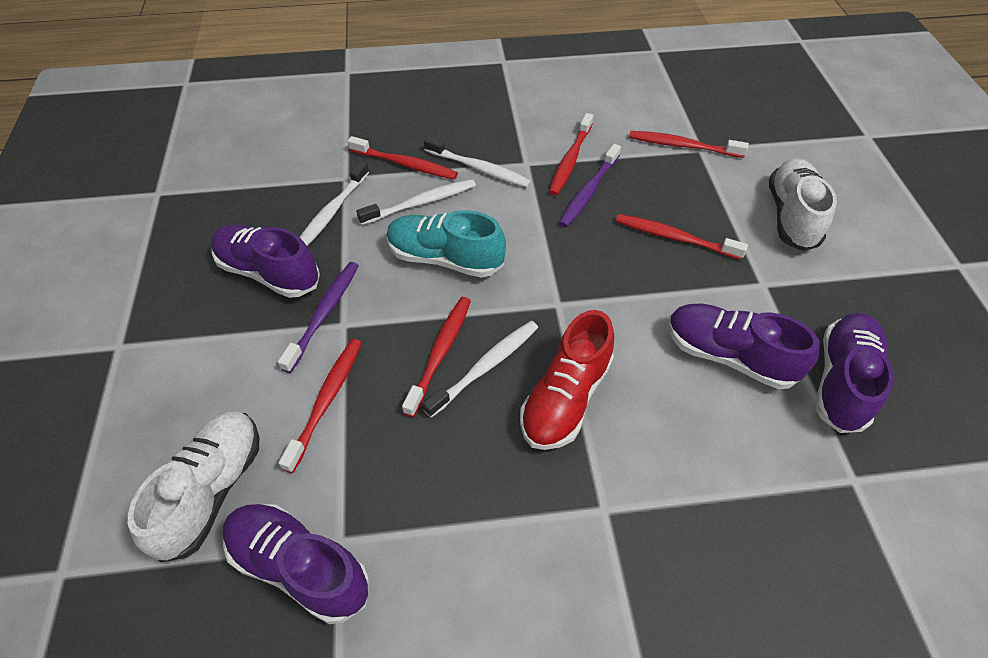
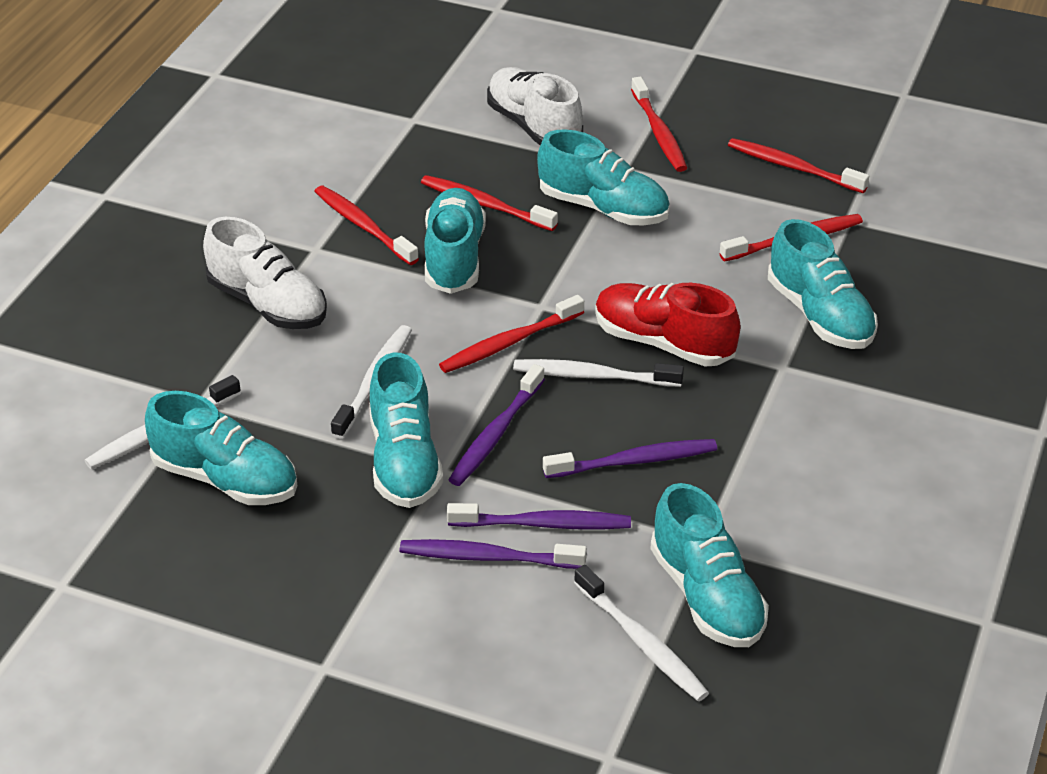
purple shoe: [211,224,320,298] [223,504,370,624] [668,304,819,389] [815,313,894,433] = 4 -> none = 0
purple toothbrush: [278,262,359,373] [559,144,621,227] = 2 -> [400,539,587,569] [447,503,631,530] [448,364,545,486] [543,439,717,478] = 4
turquoise shoe: [386,210,506,278] = 1 -> [145,391,298,505] [369,352,443,508] [425,188,486,294] [537,129,670,225] [650,483,769,647] [768,219,878,349] = 6

